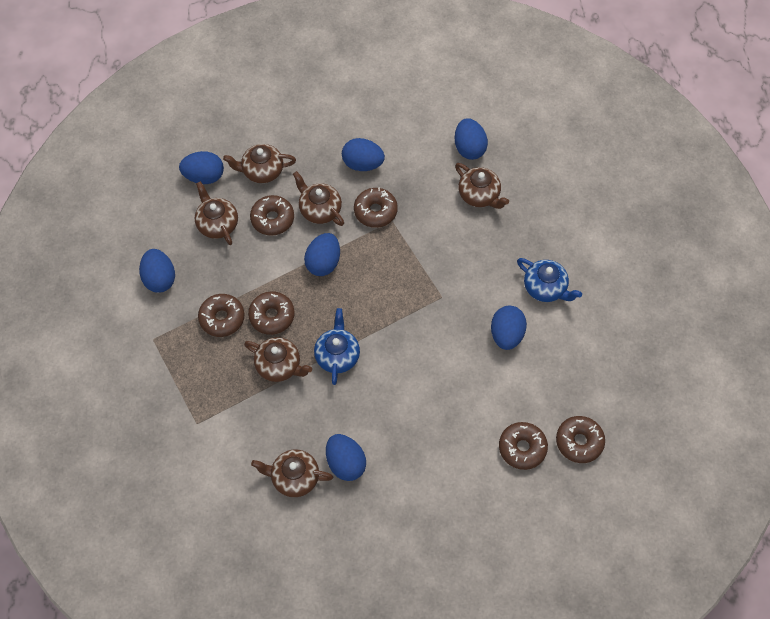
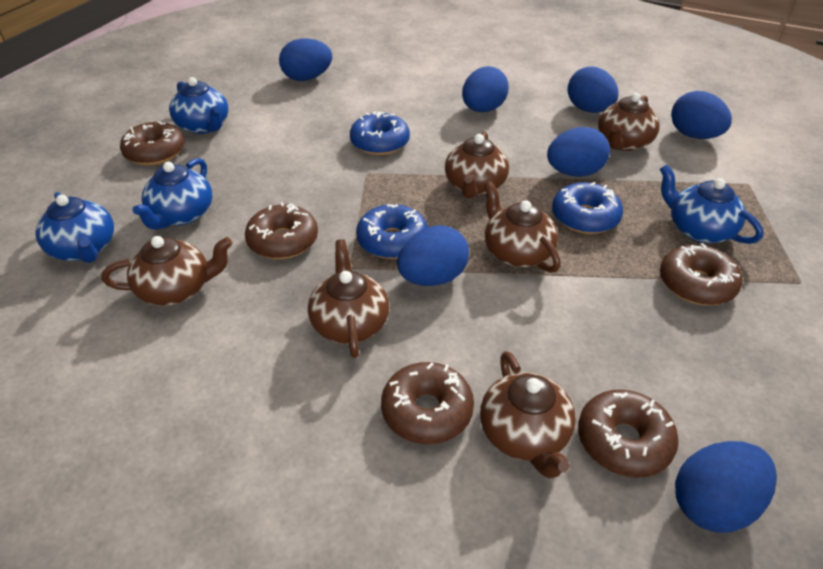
blue donut: none = 0 -> [350,111,410,155] [356,204,428,259] [552,182,623,234] = 3
blue teapot: [314,308,360,385] [517,258,582,302] = 2 -> [35,192,114,263] [132,158,212,230] [169,77,228,134] [660,164,763,244] = 4
brown donut: [198,294,244,337] [248,291,295,335] [250,195,294,236] [354,188,398,228] [499,422,548,470] [556,416,605,463] = 6 -> [120,121,185,165] [245,202,318,259] [381,362,474,444] [578,389,679,478] [660,243,742,305] = 5

